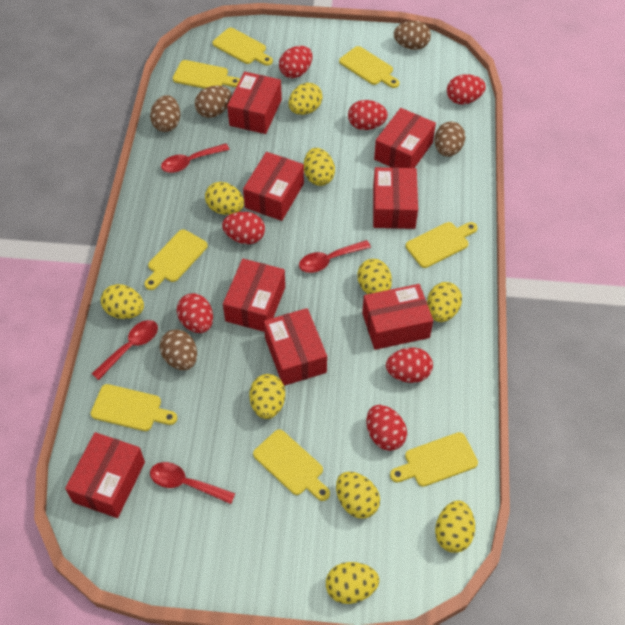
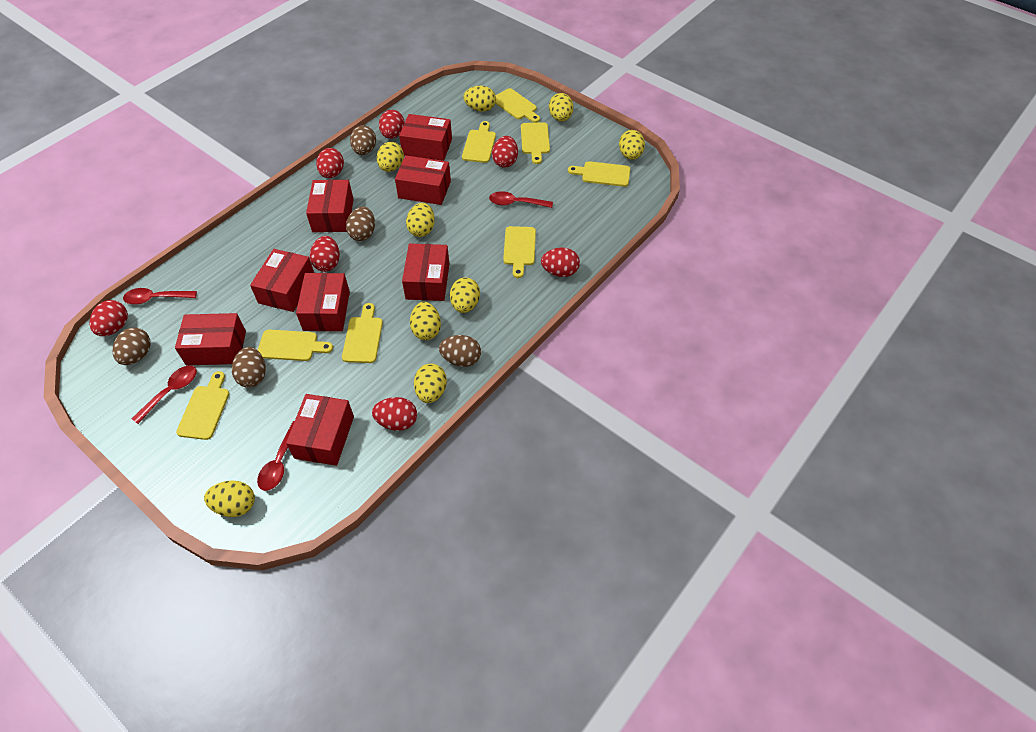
yellow egg: [101,284,144,319] [205,182,244,215] [249,374,285,419] [289,83,323,115] [304,148,335,186] [326,562,379,604] [336,472,380,519] [357,259,392,294] [427,282,462,322] [435,500,475,553] = 10 -> [204,481,255,517] [377,142,404,172] [406,203,435,237] [410,302,441,340] [414,363,447,403] [450,277,480,313] [463,86,496,112] [549,93,573,121] [619,130,645,160] = 9

